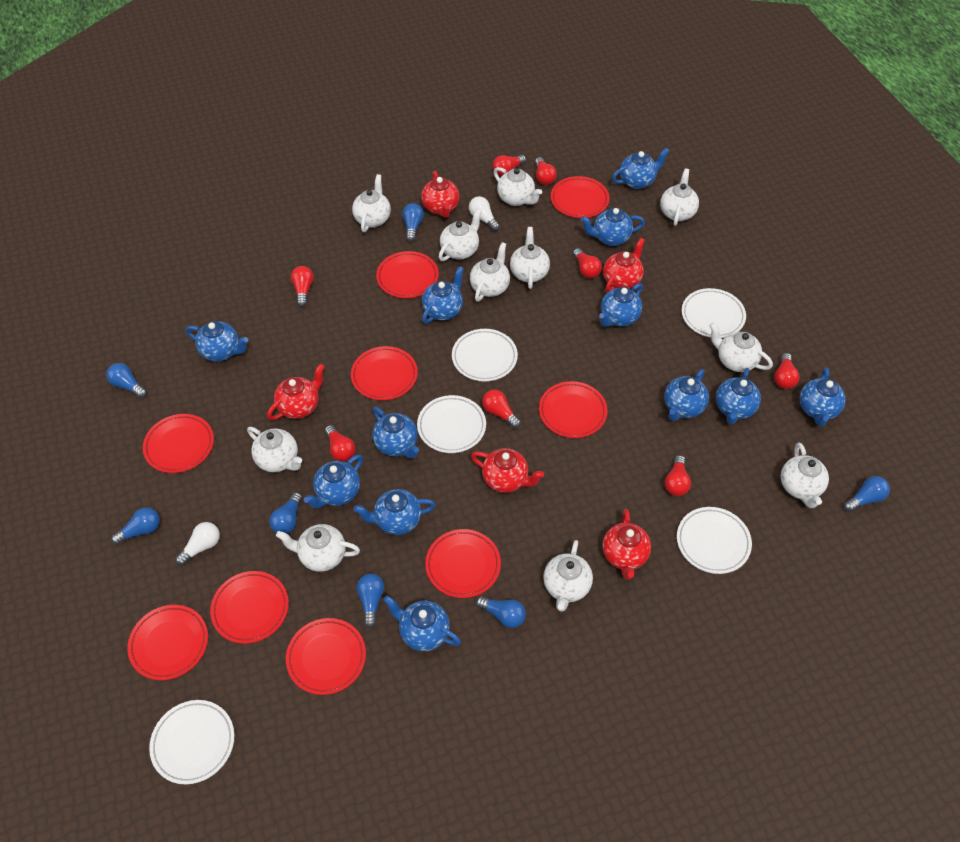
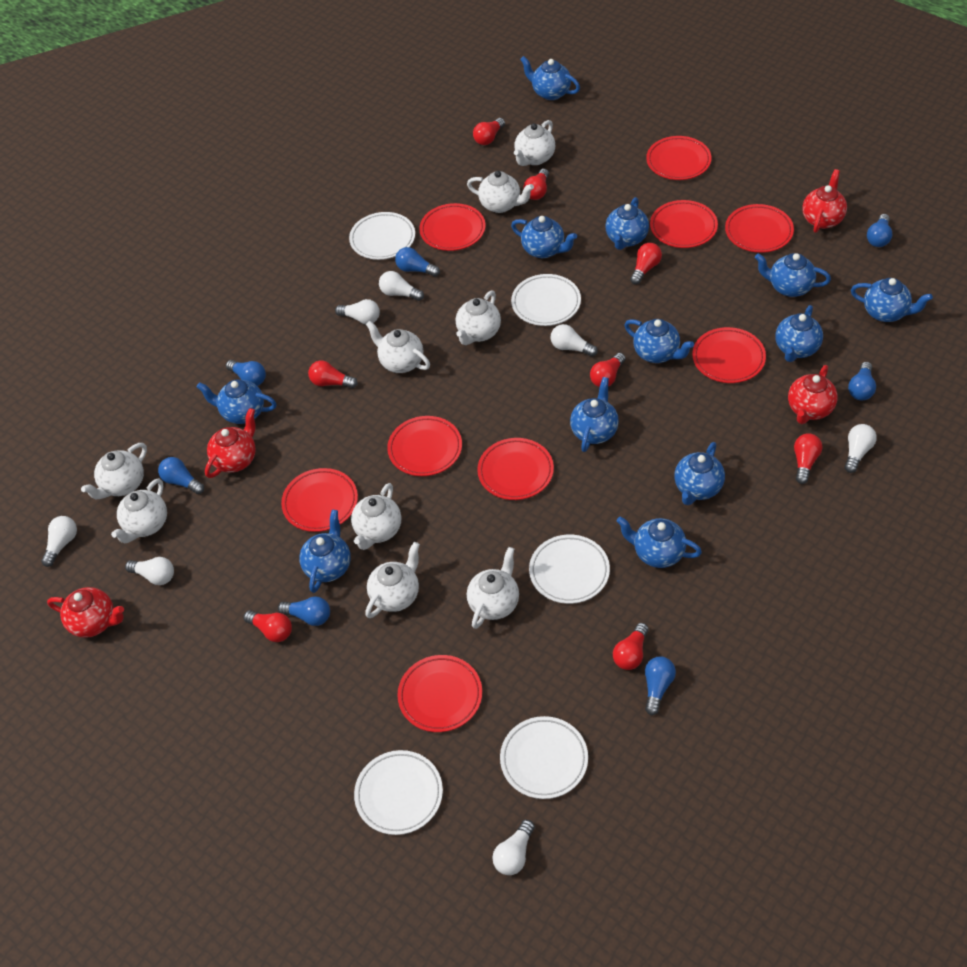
red teapot: [267,364,325,420] [421,171,459,218] [471,448,544,493] [602,509,651,580] [603,238,645,292] = 5 -> [47,587,124,638] [205,408,256,478] [788,365,838,424] [802,169,847,233] = 4
white light bulb: [175,522,220,566] [469,196,500,231] = 2 -> [41,516,77,567] [125,557,174,585] [335,299,380,324] [379,271,424,301] [492,820,535,875] [551,324,598,357] [844,424,877,473] = 7
white teapot: [247,427,302,472] [276,524,360,572] [352,174,391,232] [439,209,482,261] [470,242,510,302] [494,167,542,206] [510,227,550,289] [543,540,593,612] [660,168,699,226] [709,322,773,372] [781,442,829,508] = 11 -> [81,443,147,499] [111,478,167,543] [351,483,401,550] [365,542,420,618] [366,321,430,373] [456,291,501,345] [467,171,534,213] [467,547,519,629] [514,120,555,166] = 9

